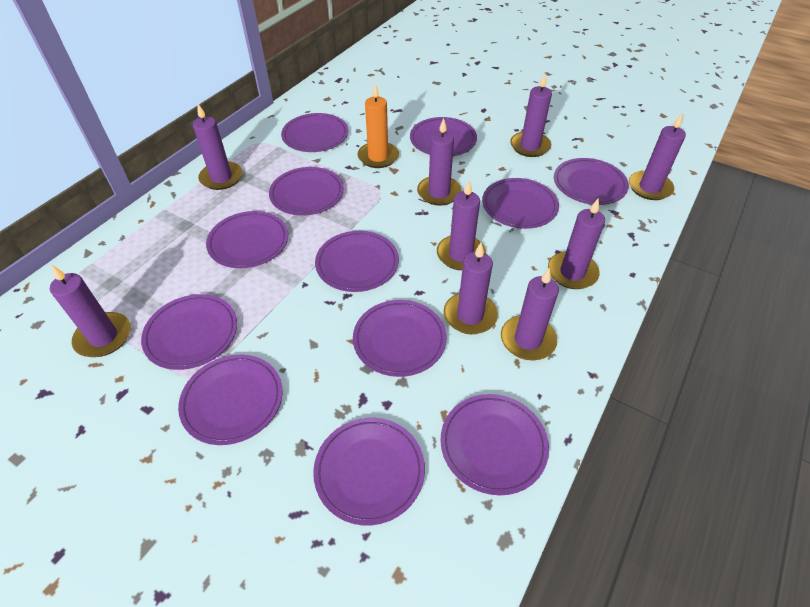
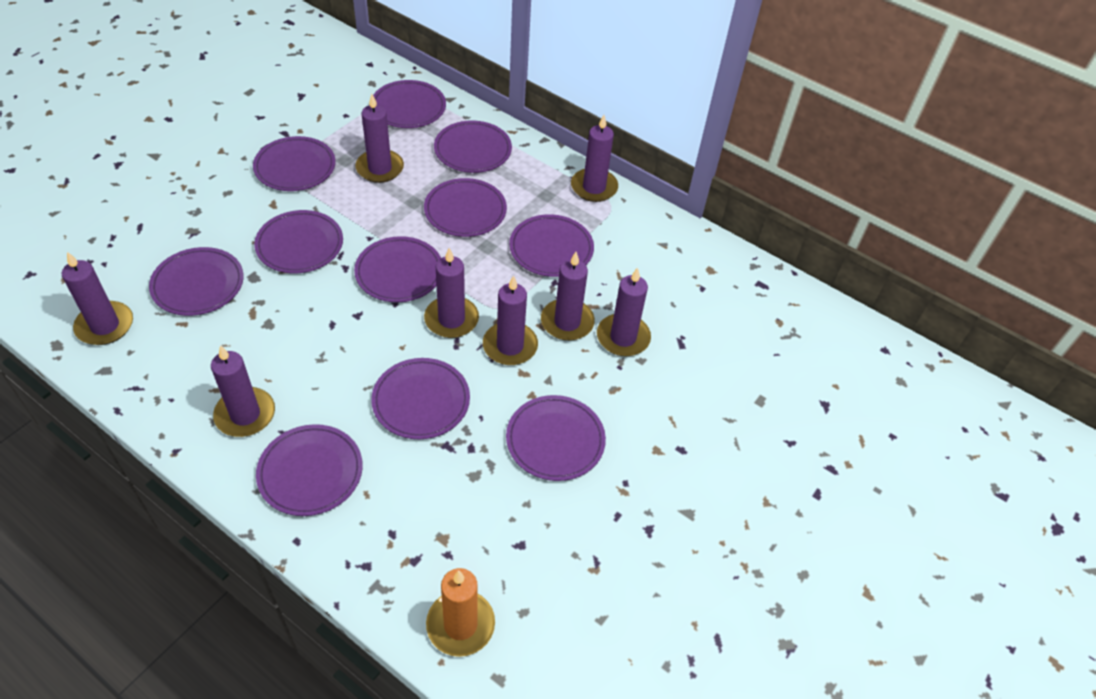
purple candle: [50,265,131,357] [193,104,242,190] [417,118,462,206] [437,180,486,270] [444,243,498,334] [501,268,559,360] [510,74,552,157] [548,198,605,289] [629,114,686,200] = 9 -> [62,252,133,345] [211,345,275,437] [355,94,404,183] [424,248,479,338] [483,275,538,365] [541,252,595,341] [571,115,618,202] [597,267,651,356] = 8
purple plate: [141,294,237,370] [178,355,283,445] [206,211,288,268] [269,167,344,216] [281,113,348,152] [313,418,425,525] [315,231,399,292] [353,300,447,377] [410,117,477,156] [440,394,549,495] [482,178,559,229] [554,158,629,205] = 12 -> [149,247,244,316] [253,136,336,191] [254,210,343,273] [256,424,363,516] [354,236,441,302] [371,358,470,439] [373,80,446,128] [424,178,507,237] [434,121,512,173] [506,395,606,481] [509,214,594,277] = 11

